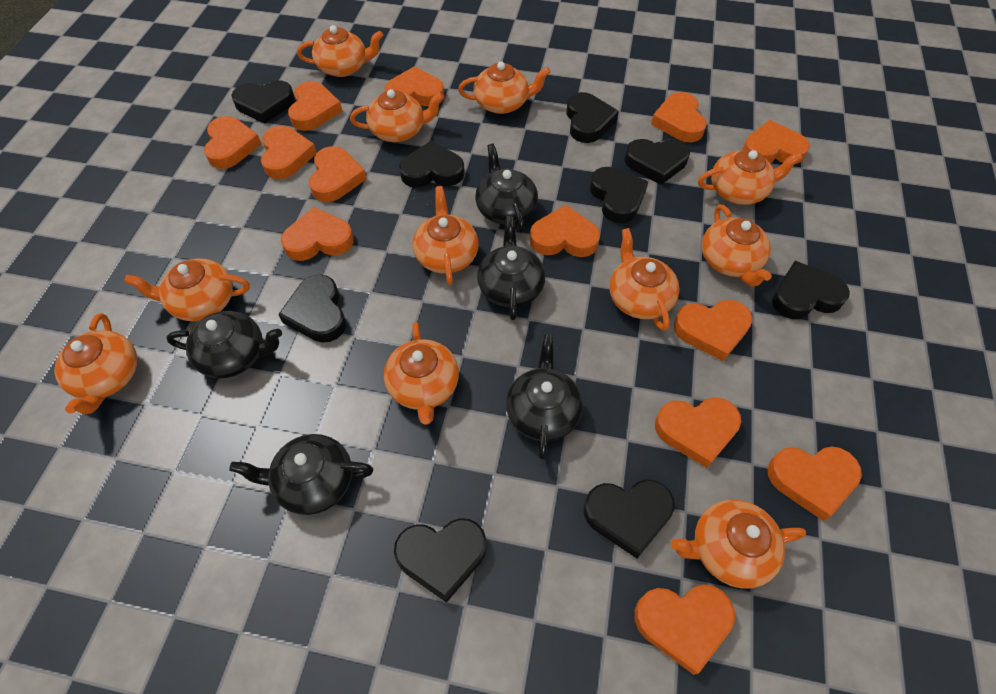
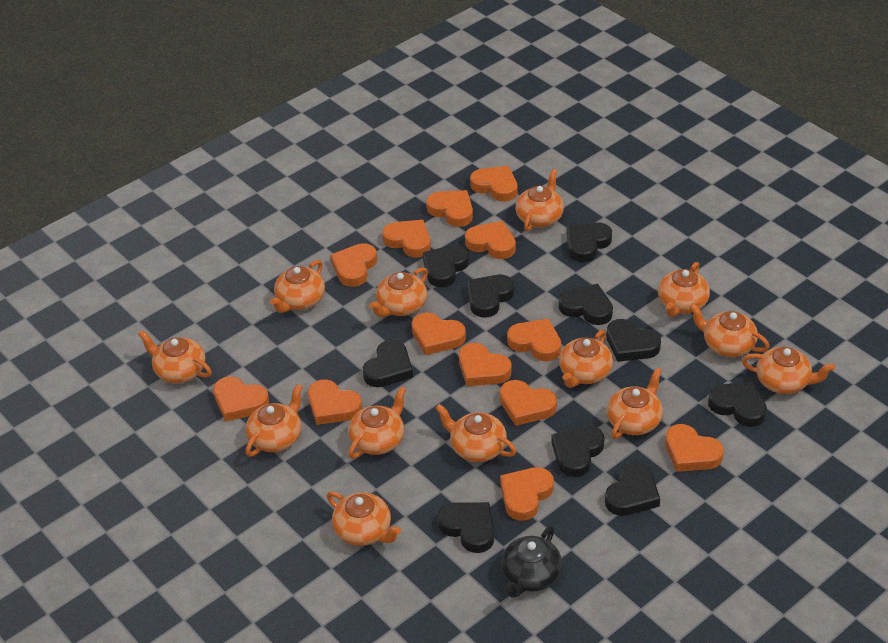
black heart: [231,80,295,124] [278,274,346,343] [394,518,487,603] [399,141,465,188] [566,92,618,143] [584,479,675,558] [590,167,649,223] [624,138,690,185] [772,261,850,319] = 9 -> [363,340,413,387] [423,245,469,287] [438,502,494,553] [467,275,514,317] [551,425,604,477] [559,284,613,325] [567,222,612,262] [605,462,660,516] [606,319,661,362] [708,381,767,427] = 10
black teapot: [166,311,282,378] [229,434,373,515] [475,143,538,233] [477,216,545,320] [506,335,583,459] = 5 -> [501,526,562,598] = 1
orange teapot: [54,313,137,414] [124,259,250,321] [297,25,383,77] [350,89,444,142] [384,322,459,425] [412,186,478,285] [458,61,551,114] [609,228,680,331] [671,500,806,588] [698,150,802,205] [702,205,772,287] = 11 -> [138,330,212,383] [245,384,303,457] [270,260,325,313] [327,491,401,546] [348,387,406,459] [369,267,428,317] [435,404,516,462] [515,169,564,231] [559,330,613,388] [607,368,663,439] [658,262,710,317] [689,303,770,357] [742,347,835,394] = 13

